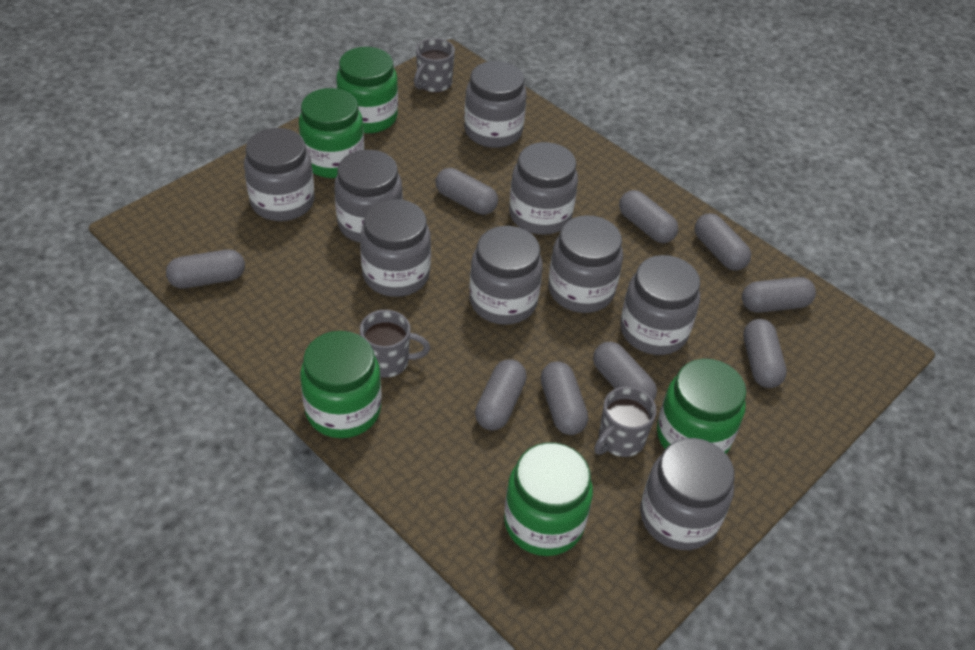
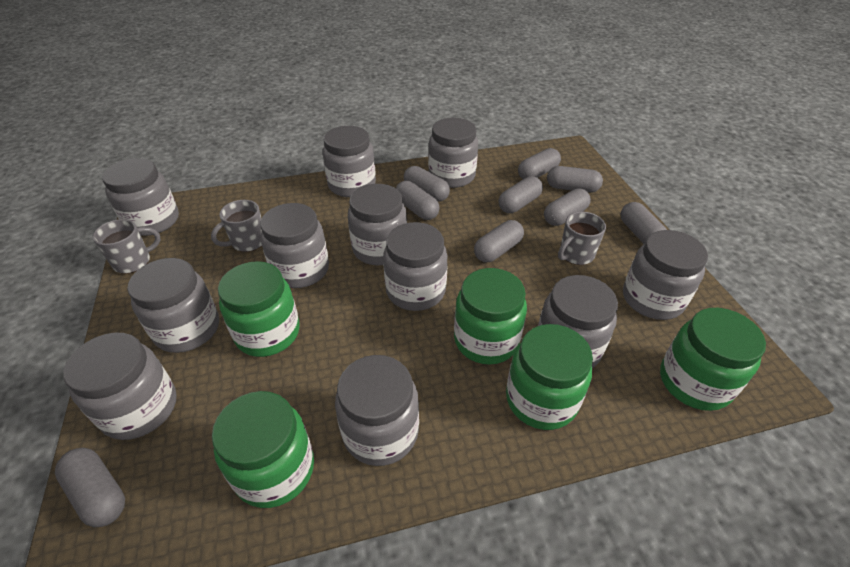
grey jar: [244,128,315,221] [334,150,403,243] [360,199,431,297] [464,61,527,148] [469,226,543,325] [509,142,578,235] [548,215,623,313] [620,255,700,355] [640,438,735,550] = 9 -> [63,333,177,440] [102,158,179,236] [127,258,219,353] [260,203,329,288] [323,126,376,197] [335,355,419,466] [348,184,407,265] [383,222,447,311] [428,118,478,188] [538,275,618,368] [623,230,708,320] = 11

